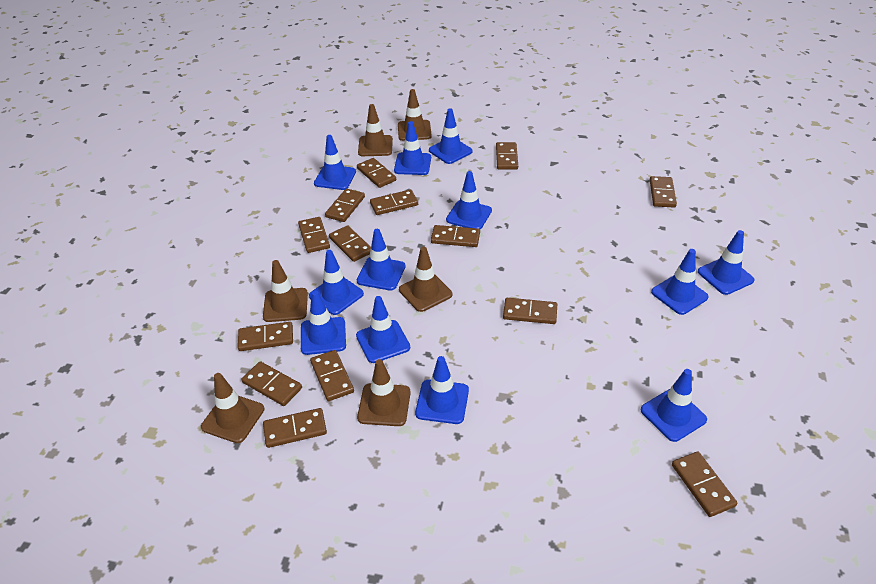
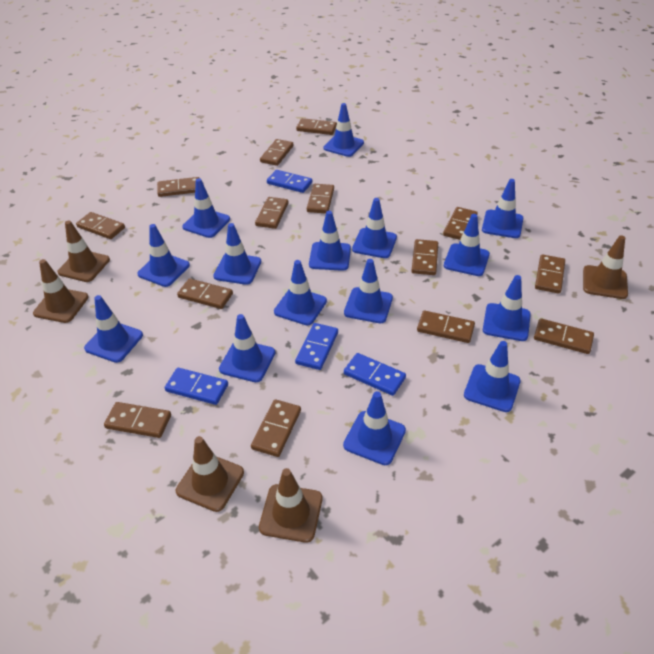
blue domino: none = 0 -> [165,368,228,405] [267,170,312,193] [295,323,338,370] [344,353,406,396] = 4
blue traffic cone: [301,291,346,355] [309,250,364,315] [314,135,356,190] [356,296,410,363] [357,229,406,291] [394,121,431,175] [415,356,469,424] [429,109,473,164] [446,171,492,229] [641,369,707,442] [651,249,709,315] [698,230,755,295] = 12 -> [84,295,143,363] [137,224,190,287] [182,178,230,238] [213,223,261,285] [219,314,275,382] [274,260,327,326] [309,211,351,271] [323,103,364,157] [343,391,406,465] [344,259,393,323] [352,198,397,258] [444,214,490,276] [464,341,521,412] [482,179,523,238] [483,275,531,341] = 15
brown traffic cone: [201,373,265,443] [263,260,308,322] [357,359,411,426] [358,104,393,156] [398,89,432,141] [399,247,452,312] = 6 -> [33,259,89,323] [57,220,110,282] [176,436,244,512] [259,468,322,543] [583,235,628,299] = 5

